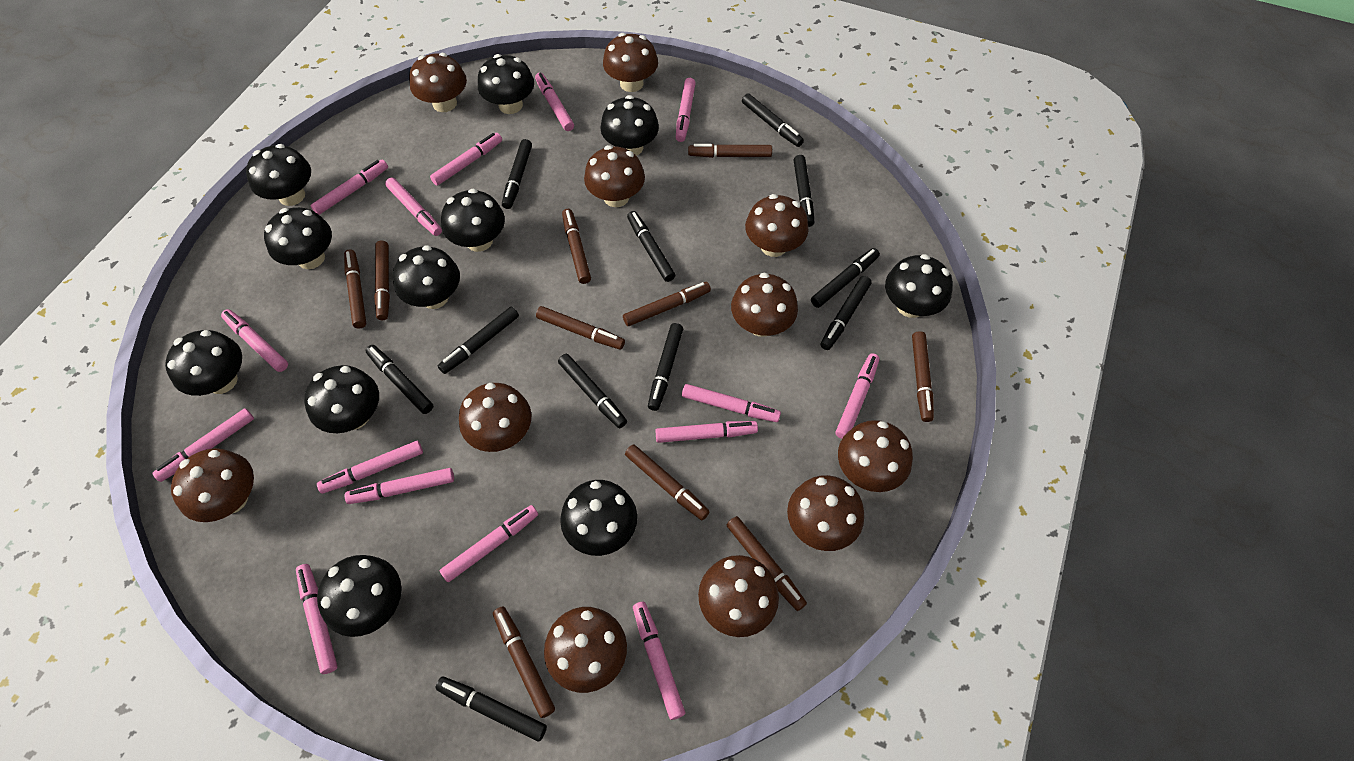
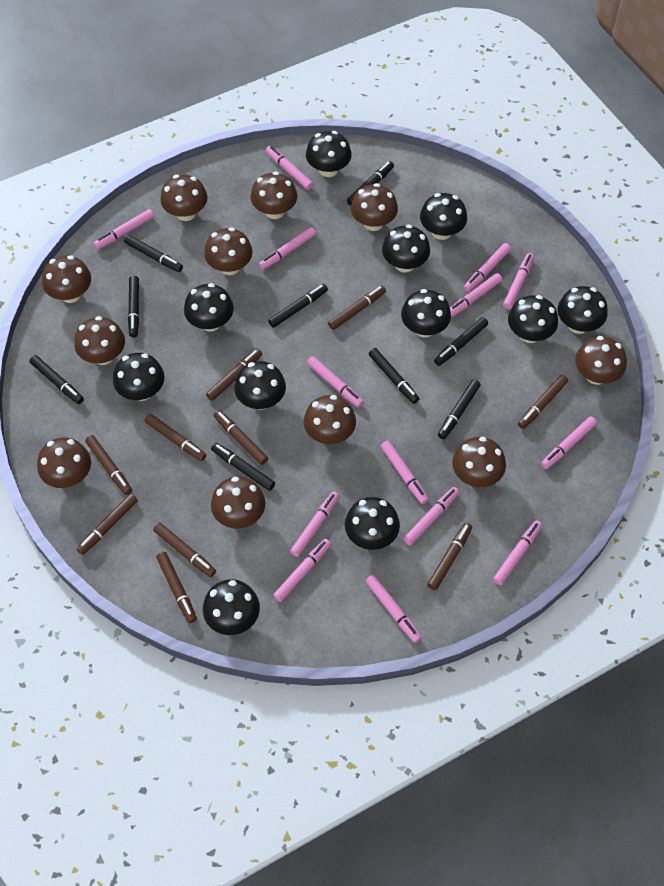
black marker: [365,345,434,414] [435,677,547,742] [438,307,519,374] [502,139,532,209] [558,354,627,428] [627,211,675,282] [648,323,683,411] [742,93,804,147] [794,155,815,227] [811,248,880,308] [820,276,872,350] = 11 -> [29,355,84,404] [124,235,183,272] [128,276,139,338] [211,443,275,491] [268,284,328,328] [347,161,394,206] [369,348,419,404] [434,317,488,366] [438,379,481,439] = 9
pink marker: [152,408,254,482] [221,309,288,372] [296,564,338,674] [311,159,388,215] [317,441,423,494] [345,468,454,504] [385,177,442,236] [430,133,502,186] [440,505,538,582] [535,73,574,131] [633,602,685,720] [655,421,758,443] [676,78,695,142] [682,384,781,422] [836,353,880,439] = 15 -> [94,209,155,249] [259,227,316,270] [266,146,313,190] [273,539,331,602] [290,492,340,557] [307,356,364,407] [366,575,422,643] [381,441,429,504] [403,487,460,546] [450,273,502,317] [464,243,511,292] [493,520,542,585] [503,253,534,310] [541,417,597,469] = 14

